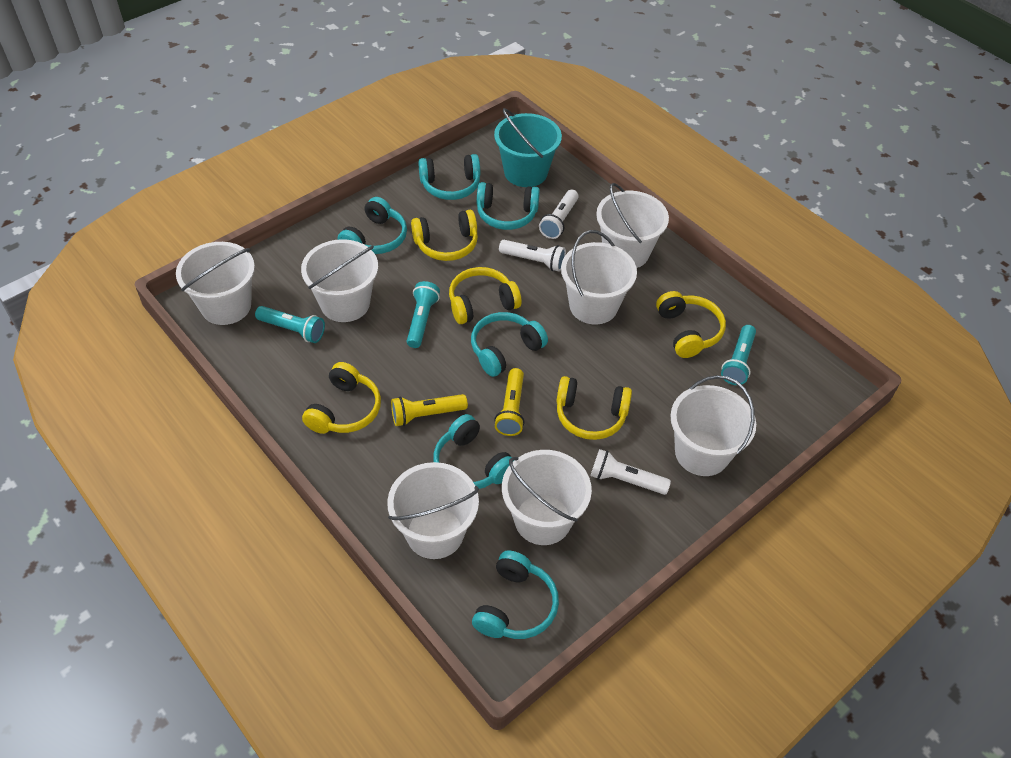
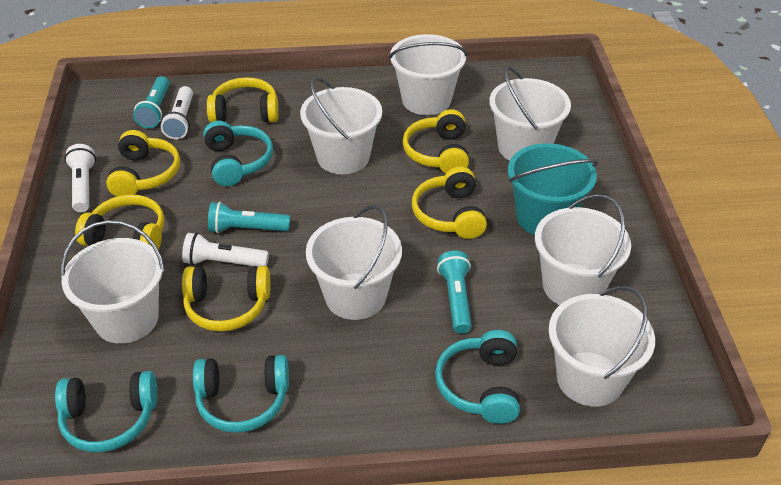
turquoise headphones: [338,197,407,254] [418,154,480,200] [433,414,512,489] [471,312,548,377] [472,551,559,639] [477,182,540,230] = 6 -> [55,371,158,452] [193,355,289,433] [203,121,273,186] [435,330,520,424] = 4
yellow flashlight: [391,394,468,426] [494,368,525,436] = 2 -> none = 0
yellow headphones: [302,362,381,434] [411,210,478,261] [449,267,521,324] [556,376,632,440] [656,291,726,358] = 5 -> [75,194,164,250] [106,130,180,197] [182,266,271,332] [207,77,279,123] [403,109,469,173] [412,166,487,239] = 6

